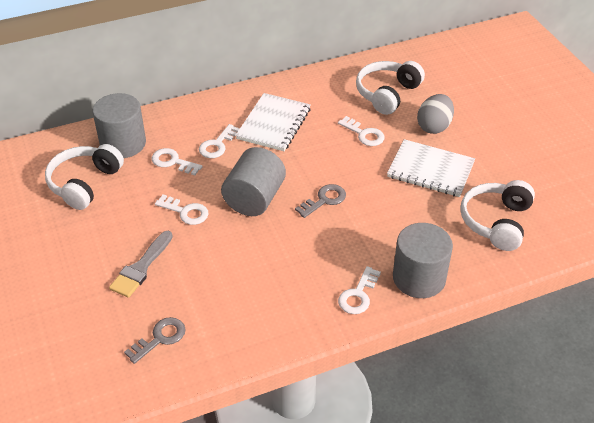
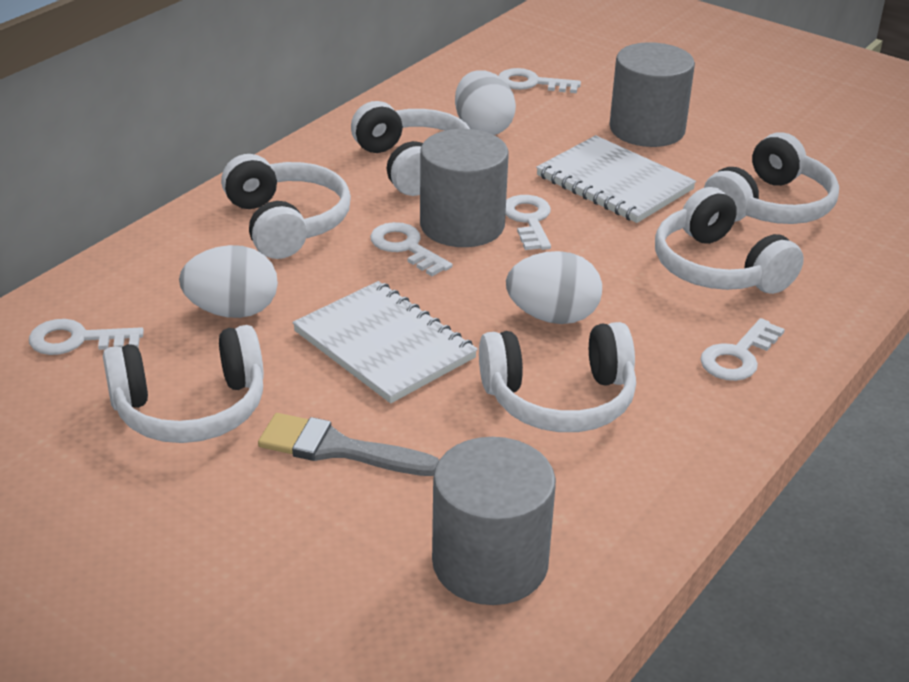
grey egg: [417,94,454,134] = 1 -> none = 0
grey key: [124,317,185,364] [295,184,346,218] = 2 -> none = 0
white egg: none = 0 -> [179,245,278,318] [455,70,516,135] [506,251,602,324] = 3
white headphones: [45,144,124,210] [356,61,425,115] [460,180,535,251] = 3 -> [103,325,264,443] [221,154,351,259] [351,101,470,196] [479,322,636,432] [655,187,804,294] [704,132,839,224] = 6

